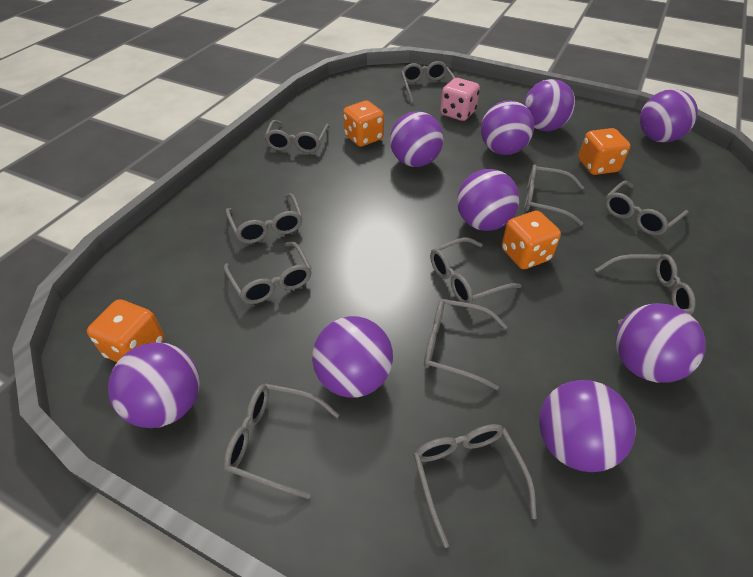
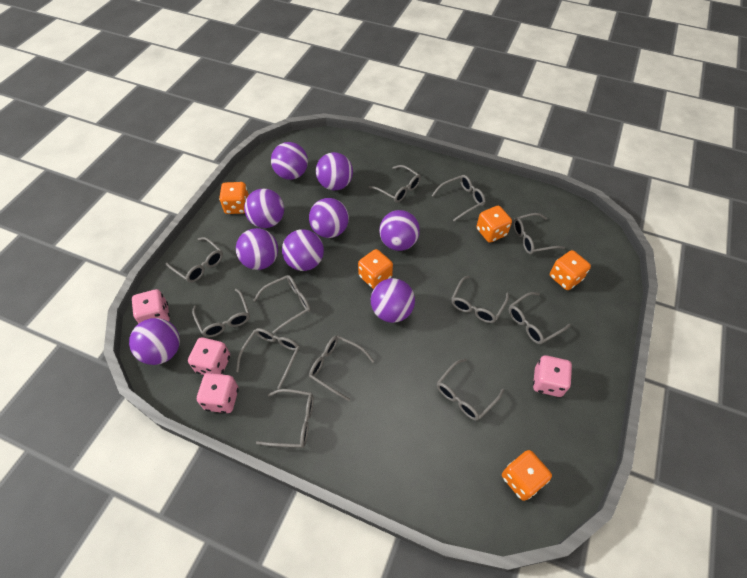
grey glasses: [224,242,312,304] [224,383,339,499] [226,193,303,243] [264,120,329,153] [401,61,455,103] [413,424,537,548] [424,299,508,390] [430,238,522,304] [524,164,584,225] [595,254,696,324] [605,181,688,235] = 11 -> [165,237,223,283] [192,289,250,337] [236,328,300,389] [253,275,311,334] [256,389,314,448] [309,335,374,401] [368,165,421,203] [432,175,486,221] [437,358,504,421] [451,275,509,323] [509,292,571,344] [513,213,565,254] = 12
orange dice: [87,299,164,362] [343,101,384,147] [502,211,561,269] [578,128,630,175] = 4 -> [219,182,249,214] [358,249,393,289] [476,206,512,243] [502,450,552,501] [550,250,591,290] = 5
pink dice: [440,78,480,121] = 1 -> [132,289,170,323] [188,337,230,375] [197,373,239,413] [533,355,572,397] = 4

